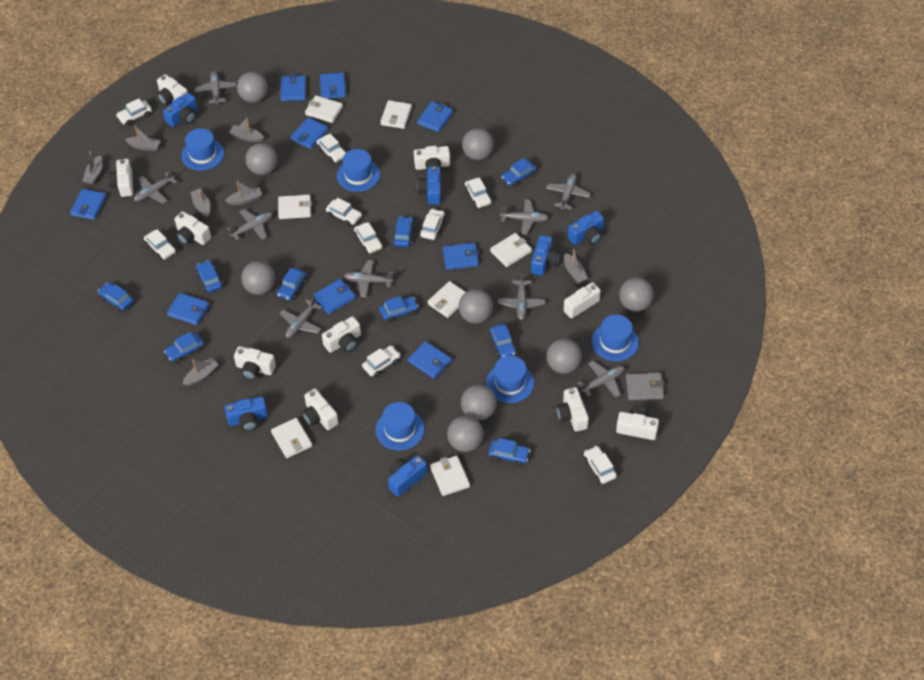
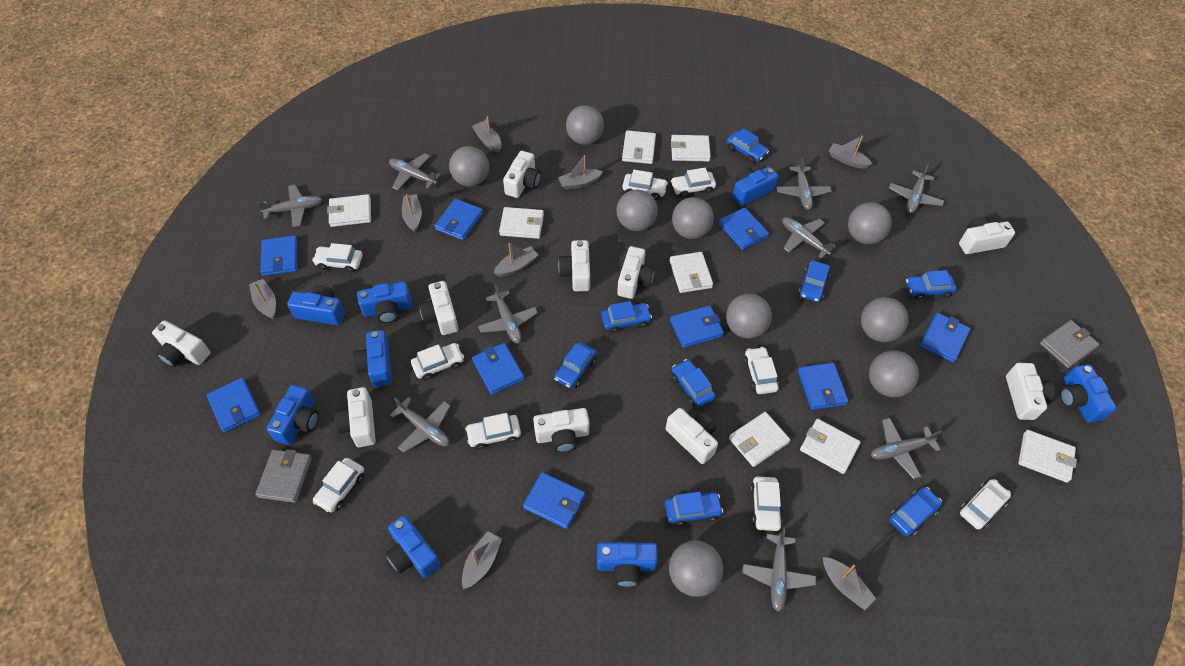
blue camera: [163,93,198,127] [225,397,268,431] [388,455,427,497] [417,166,441,205] [531,235,560,276] [568,211,604,245] = 6 -> [266,385,319,445] [287,285,345,325] [353,330,392,387] [357,282,412,323] [385,515,441,578] [597,542,658,587] [732,167,778,207] [1060,364,1116,423] = 8
blue car: [98,282,133,312] [164,332,204,363] [196,260,223,293] [277,268,307,300] [379,296,419,322] [393,216,414,247] [488,438,530,466] [489,324,516,358] [501,158,536,187] = 9 -> [554,342,597,389] [601,301,652,333] [665,492,723,526] [672,359,716,407] [726,128,769,163] [798,260,830,302] [889,487,942,537] [906,270,957,300] = 8
blue hat: [181,128,224,171] [337,149,380,192] [375,402,424,451] [486,355,534,403] [591,315,639,361] = 5 -> none = 0
grey boat: [83,151,103,184] [125,126,160,151] [183,358,219,386] [191,189,210,218] [225,181,262,205] [229,117,264,142] [564,249,588,283] = 7 -> [249,279,276,319] [402,194,422,233] [462,531,502,589] [472,116,502,152] [494,243,538,277] [558,155,603,190] [823,557,876,610] [829,135,872,169] = 8
grey wallet: [626,373,664,400] = 1 -> [255,449,312,503] [1040,320,1100,368] = 2
white wallet: [271,418,312,458] [278,194,311,219] [305,95,343,123] [380,100,412,129] [428,281,466,318] [430,455,470,496] [490,233,532,267] = 7 -> [327,194,371,227] [499,207,544,239] [622,130,656,164] [669,252,713,293] [671,135,711,161] [729,412,790,467] [800,419,861,474] [1018,430,1077,483] = 8

